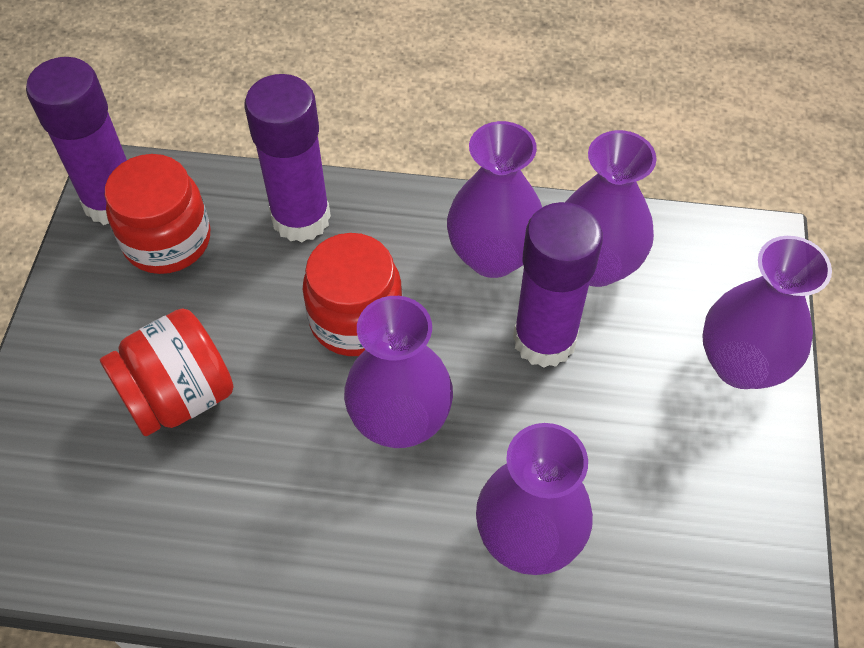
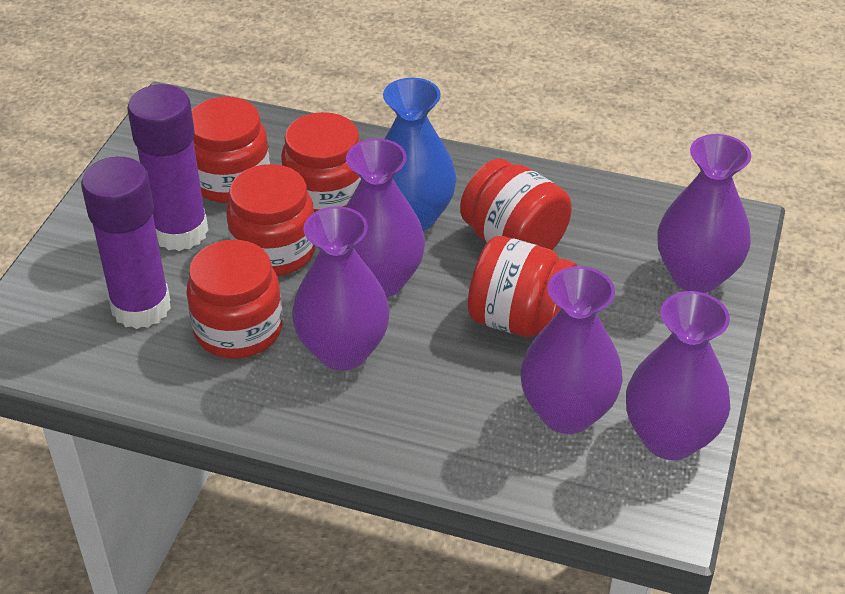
blue vase: none = 0 -> [383,78,456,231] = 1
purple glue stick: [26,57,127,225] [245,74,331,242] [513,202,603,368] = 3 -> [81,157,171,329] [127,84,208,251] = 2
red jar: [100,308,234,436] [105,154,210,274] [302,233,402,356] = 3 -> [186,240,283,359] [192,97,270,203] [226,164,316,276] [281,112,361,212] [460,159,572,250] [468,236,577,337] = 6

